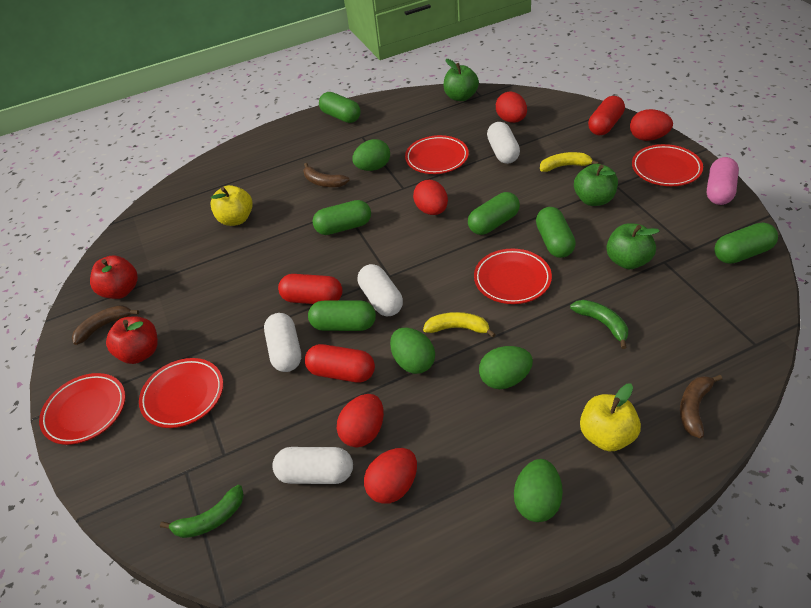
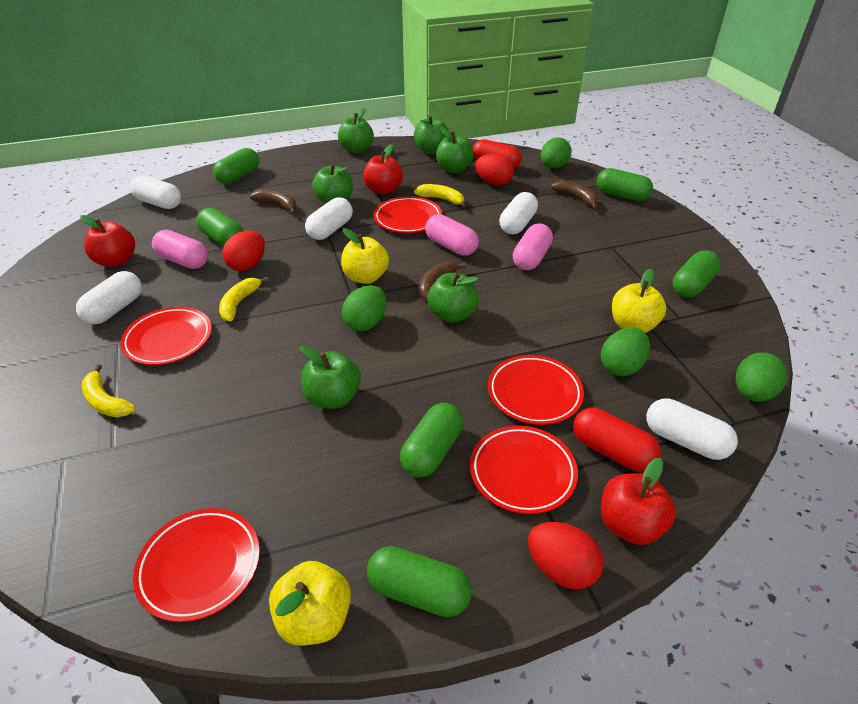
green apple: [444,59,479,101] [574,164,618,206] [606,223,659,269] = 3 -> [300,346,361,409] [312,163,353,204] [338,107,374,154] [414,115,449,154] [427,272,479,323] [436,127,474,173] = 6
green banana: [160,485,244,538] [570,300,628,349] = 2 -> none = 0
pink capsule: [707,157,739,205] = 1 -> [152,230,208,269] [425,214,479,256] [513,223,553,270] = 3
red apple: [90,255,138,299] [106,316,158,364] = 2 -> [80,215,135,267] [363,144,403,195] [601,458,676,545] = 3
red capsule: [278,274,343,304] [305,344,375,383] [588,96,625,135] = 3 -> [472,139,521,169] [573,408,661,472] = 2
red egg: [337,394,384,447] [364,448,417,504] [413,180,448,215] [496,92,527,123] [630,109,673,141] = 5 -> [222,231,265,271] [475,154,514,185] [528,522,604,589] = 3
white capsule: [264,313,301,372] [272,447,353,484] [358,264,403,316] [487,122,520,164] = 4 -> [76,271,142,324] [130,176,181,209] [305,197,353,240] [499,192,538,234] [646,398,738,460] = 5
yellow apple: [210,185,253,226] [580,384,641,451] = 2 -> [269,561,351,645] [341,228,389,284] [612,269,666,333] = 3
yellow banana: [423,312,496,337] [540,152,599,172] = 2 -> [82,364,136,417] [219,277,269,321] [414,184,466,208] = 3

